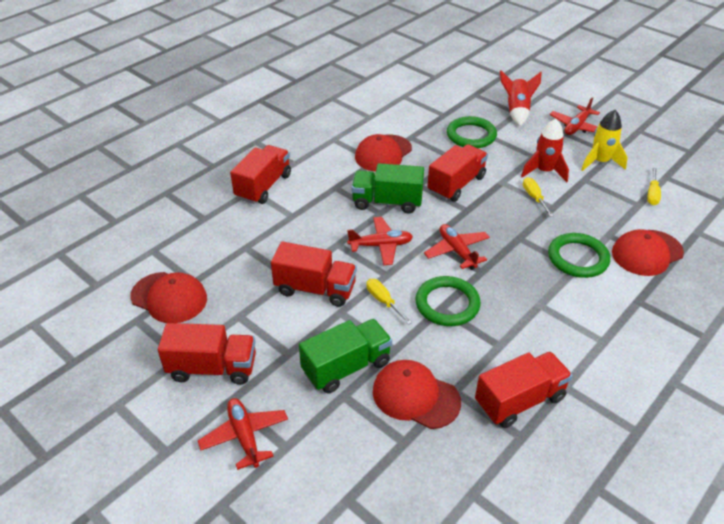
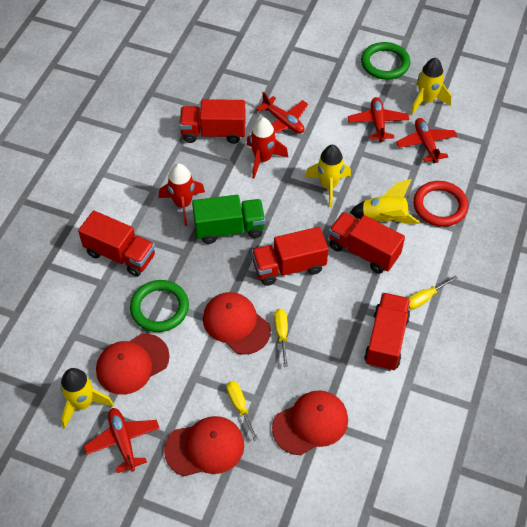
green ring: [415,276,481,326] [447,116,497,148] [548,233,610,278] = 3 -> [130,280,189,332] [361,42,410,80] = 2
green truck: [299,319,392,394] [352,163,424,214] = 2 -> [192,195,265,244] = 1
red ring: none = 0 -> [413,181,468,227] = 1
yellow rocket: [581,110,628,171] = 1 -> [60,368,114,428] [305,145,351,207] [350,179,420,224] [410,58,451,115] = 4

